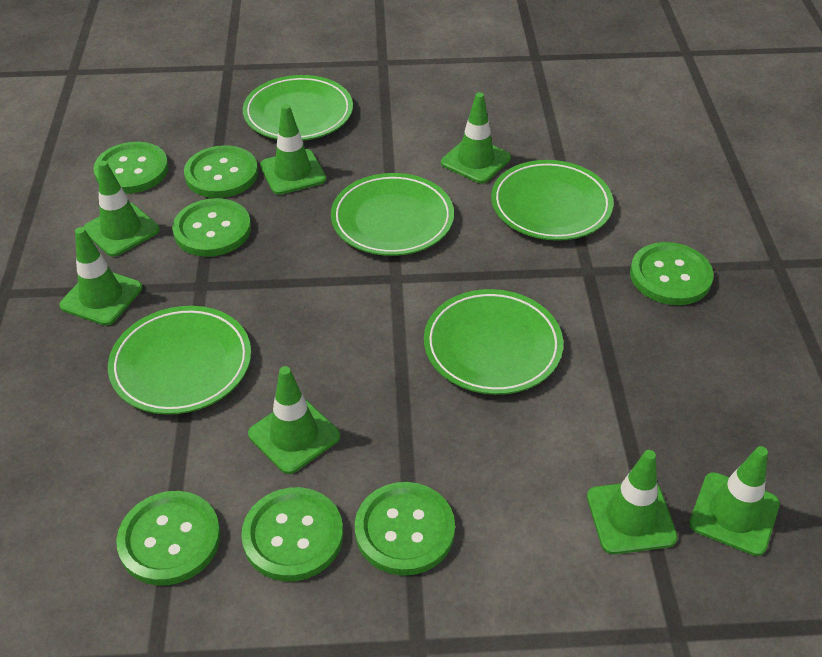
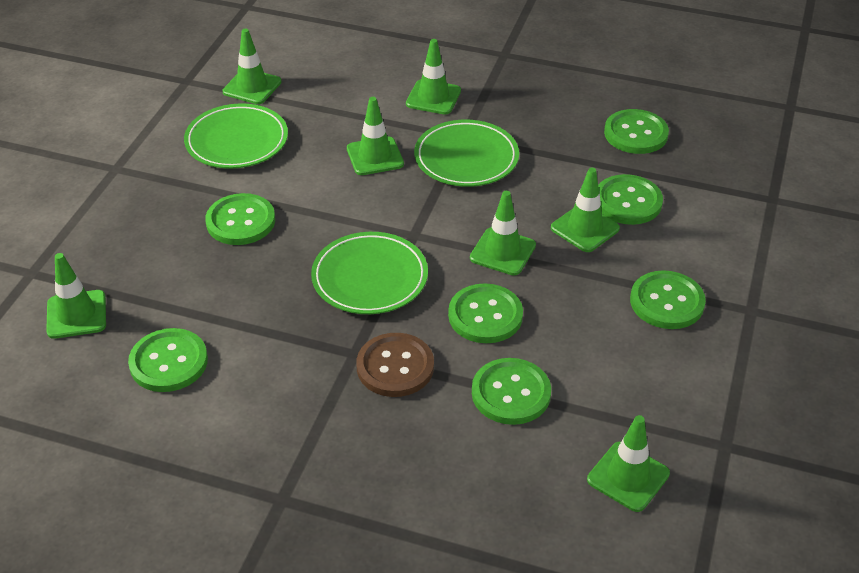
brown button: none = 0 -> [356,333,434,397] = 1
green plate: [108,306,251,415] [243,75,353,141] [331,173,454,256] [424,289,563,395] [491,160,614,241] = 5 -> [184,104,288,169] [311,232,428,314] [414,120,519,187] = 3

